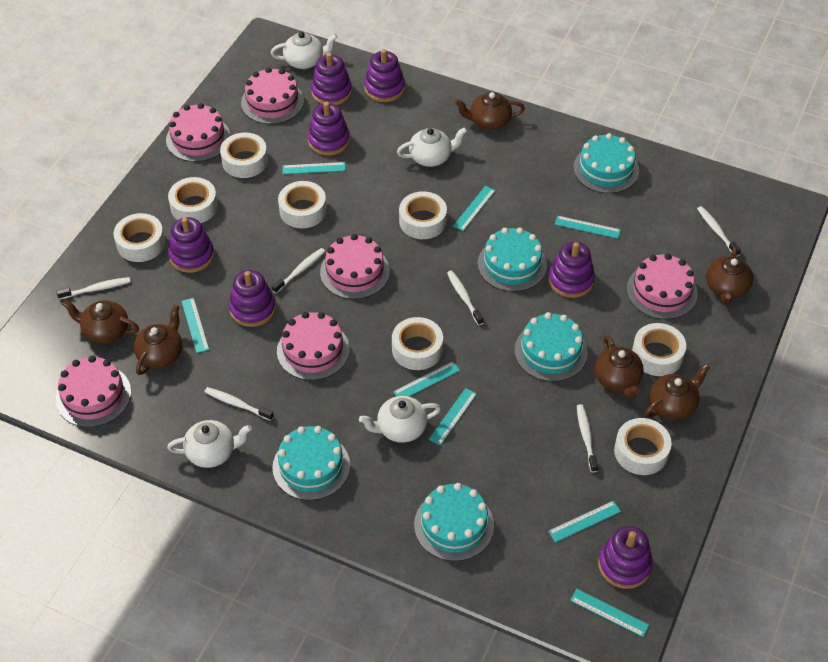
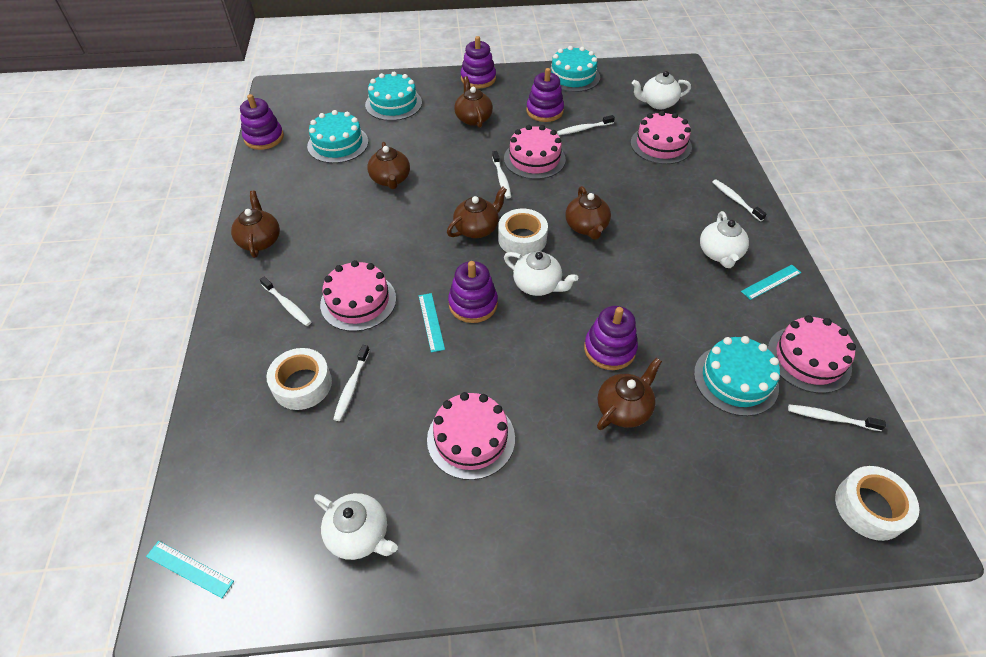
pink cake: [56,356,131,427] [166,103,230,162] [241,67,304,124] [277,312,350,380] [320,234,390,299] [627,253,698,319] = 6 -> [320,260,396,332] [427,392,515,480] [504,125,566,179] [631,111,692,164] [768,315,856,393] = 5
purple stacking toy: [168,217,214,273] [229,270,276,327] [308,102,350,156] [311,53,352,105] [364,49,405,102] [549,242,595,298] [598,526,653,589] = 7 -> [240,94,284,150] [448,261,498,323] [461,36,496,88] [526,68,564,122] [584,306,638,370] = 5
turquoise cake: [272,426,350,500] [414,483,494,561] [478,228,547,292] [515,312,588,382] [573,133,639,193] = 5 -> [307,110,368,163] [365,72,422,121] [550,46,600,92] [694,336,780,416] = 4
turquoise ruler: [182,298,209,353] [282,162,346,174] [393,361,460,397] [429,388,477,446] [453,186,496,231] [548,501,621,543] [555,216,621,239] [570,589,649,637] = 8 -> [146,541,234,598] [419,293,445,352] [741,265,801,300] = 3
white tape: [114,213,165,262] [168,177,218,223] [220,132,268,178] [278,181,327,228] [392,317,443,370] [399,191,447,239] [614,418,672,475] [632,323,686,376] = 8 -> [266,348,332,410] [498,209,548,256] [835,466,919,541] = 3

